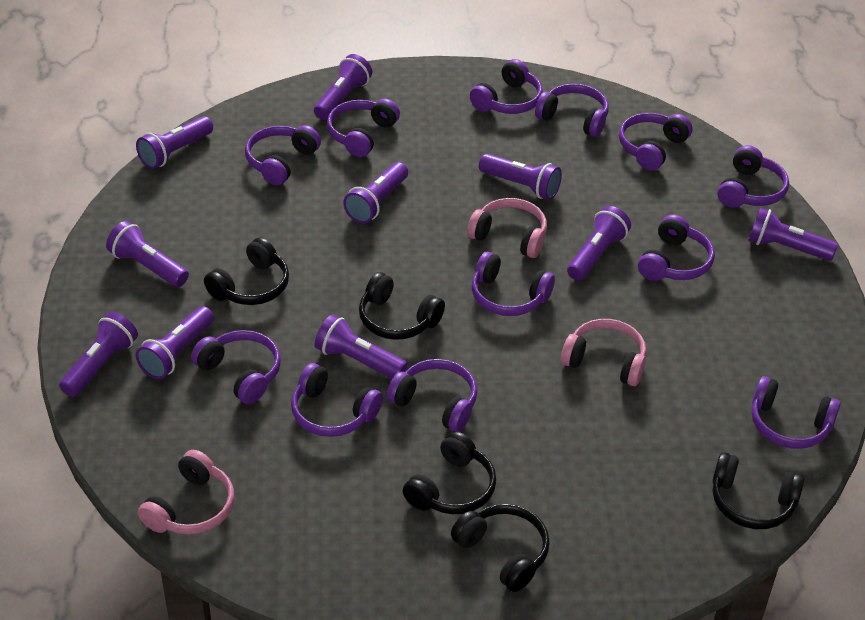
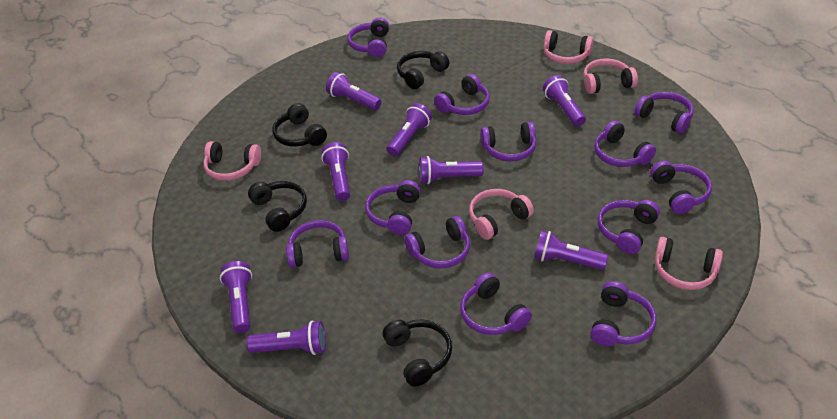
black headphones: [204,237,289,305] [359,272,445,340] [403,431,496,514] [451,504,550,592] [712,452,805,529] = 5 -> [248,181,307,232] [272,103,327,147] [383,319,452,387] [397,51,449,89] = 4
pink headphones: [138,450,235,535] [467,198,547,258] [561,319,647,386] = 3 -> [203,141,261,181] [469,189,534,240] [544,30,594,64] [583,58,638,94] [655,237,723,290] = 5
purple flashlight: [59,312,138,397] [106,221,189,287] [136,116,213,169] [136,306,214,379] [314,54,372,120] [315,315,407,379] [343,162,408,224] [479,154,562,200] [567,206,631,280] [748,208,838,261] = 10 -> [220,261,252,333] [246,321,326,355] [321,142,350,201] [326,72,382,110] [387,103,432,156] [419,156,484,184] [534,230,608,270] [543,75,586,127] = 8

